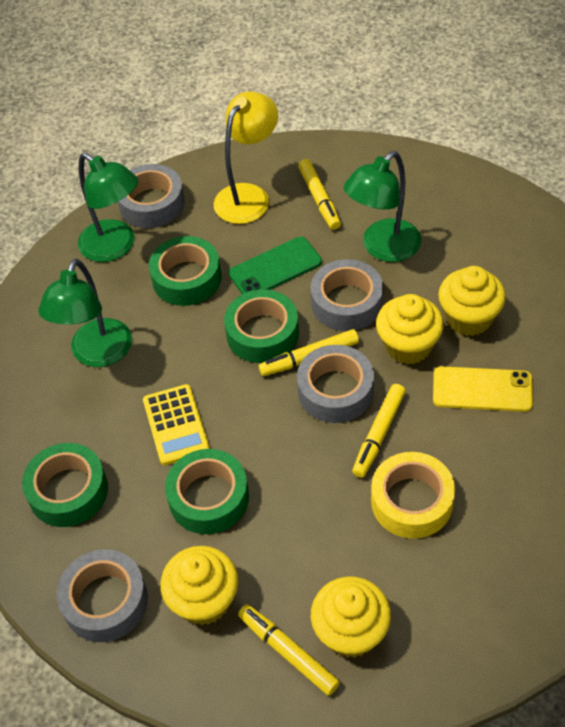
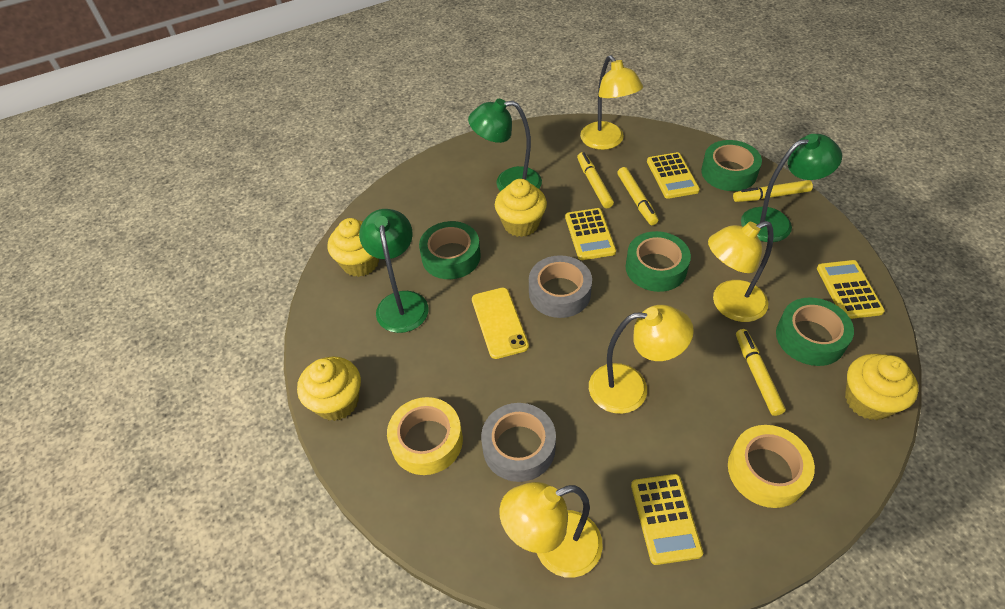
green phone: [228,237,322,294] = 1 -> none = 0
grey tape: [57,549,148,642] [118,164,185,228] [297,345,374,423] [311,259,383,331] = 4 -> [481,403,556,482] [529,255,592,318] = 2
yellow calculator: [143,384,210,465] = 1 -> [565,208,616,260] [631,474,703,565] [647,152,700,199] [817,260,885,319] = 4
yellow lamp: [214,91,278,224] = 1 -> [499,482,603,578] [580,55,643,150] [589,305,694,414] [708,221,774,322] = 4
yellow tape: [371,452,455,539] = 1 -> [387,397,463,475] [728,425,815,508] = 2

